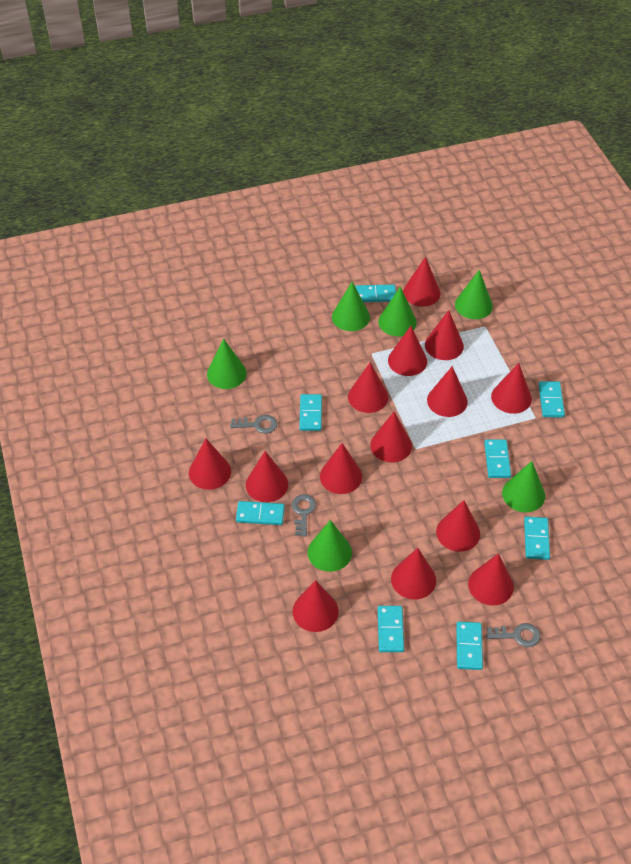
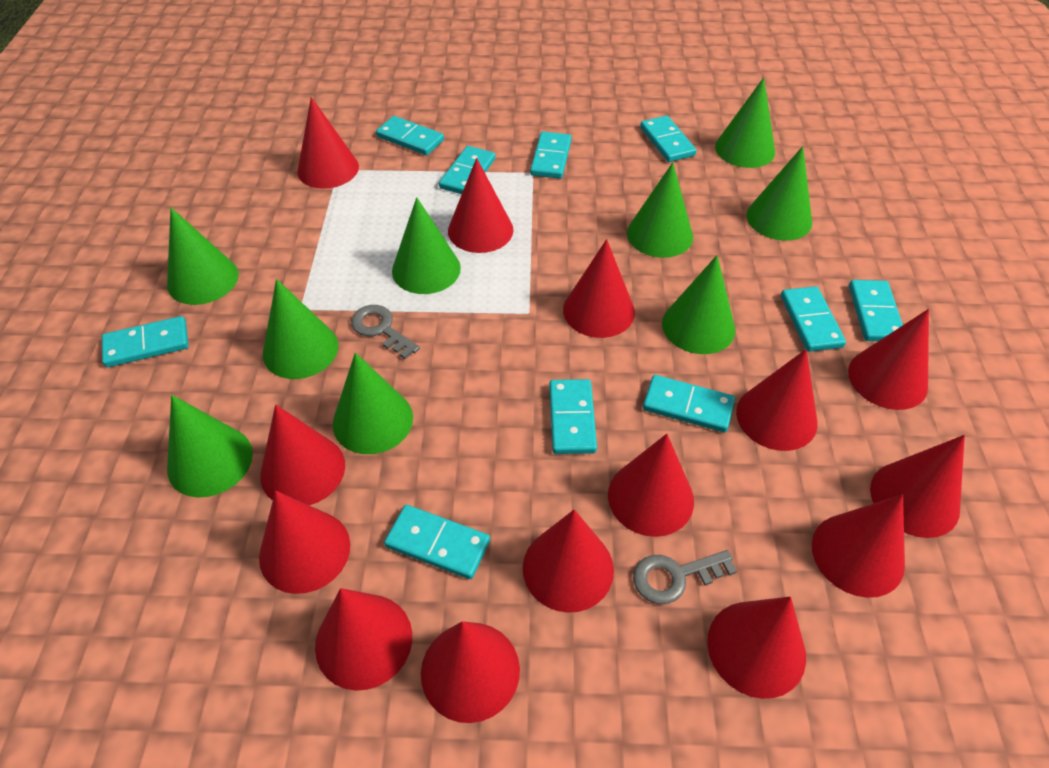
green cone: [207,338,247,389] [307,520,352,572] [332,282,370,331] [378,286,417,336] [455,270,493,319] [502,461,545,512] = 6 -> [167,208,239,305] [167,395,253,497] [263,279,338,379] [333,352,413,454] [392,197,461,294] [627,162,693,258] [662,255,735,354] [715,77,775,168] [746,146,812,241] = 9
grey key: [230,415,277,434] [292,494,316,537] [486,623,540,647] = 3 -> [351,305,420,359] [633,550,737,604] = 2
turquoise domino: [236,501,285,525] [299,394,322,431] [355,285,396,302] [378,606,404,652] [456,622,483,670] [484,439,511,478] [524,516,550,560] [539,381,565,418] = 8 -> [102,316,189,367] [376,116,444,155] [384,505,490,579] [439,146,495,194] [530,132,572,179] [549,379,597,454] [640,115,697,162] [643,375,735,432] [781,286,846,352] [849,280,903,341] = 10

